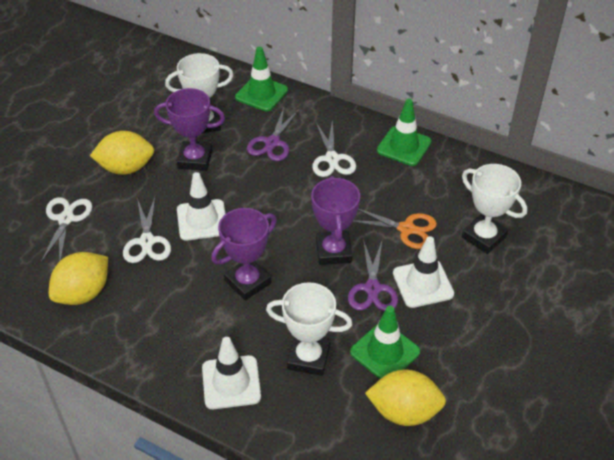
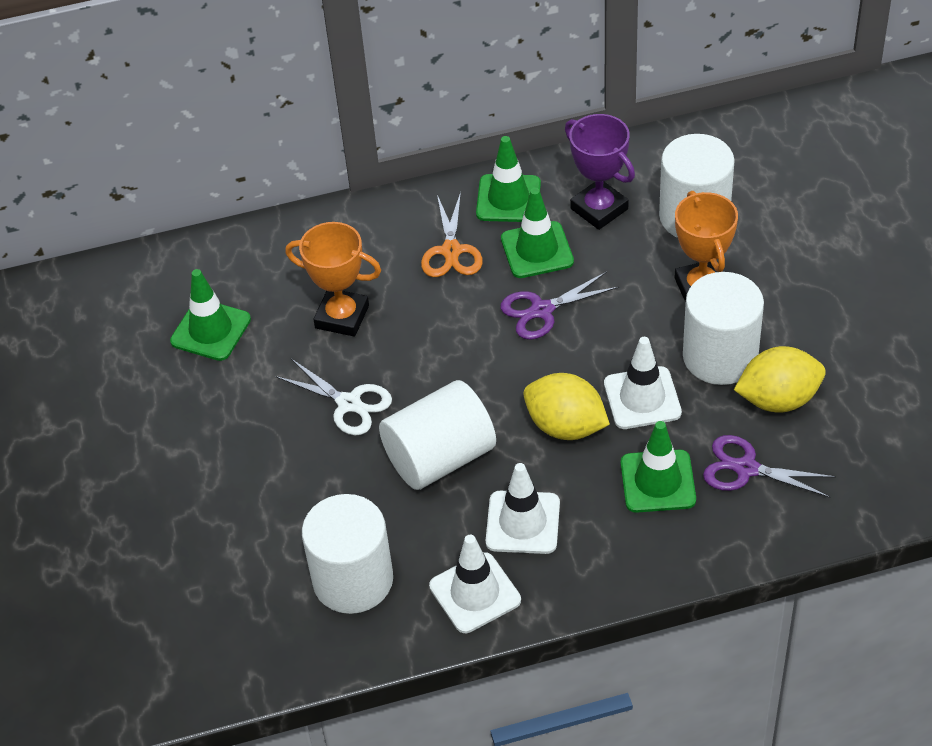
green traffic cone: [235,46,288,111] [350,306,420,379] [377,98,431,166] = 3 -> [170,269,251,361] [476,136,541,222] [501,188,574,278] [621,421,696,513] = 4
orange trophy: none = 0 -> [285,222,381,337] [675,191,738,302] = 2
purple trophy: [154,88,225,171] [211,208,277,301] [311,176,360,265] = 3 -> [565,114,635,230] = 1
white cylinder: none = 0 -> [302,494,393,614] [379,380,496,490] [659,134,735,238] [683,272,764,385] = 4
white scissors: [40,197,92,264] [123,197,171,263] [312,120,356,177] = 3 -> [275,359,392,436] = 1
white trophy: [165,53,234,133] [266,282,352,376] [462,164,527,254] = 3 -> none = 0
yellow lemon: [49,252,108,305] [90,131,154,175] [365,370,446,426] = 3 -> [523,373,610,440] [734,346,826,413] = 2

